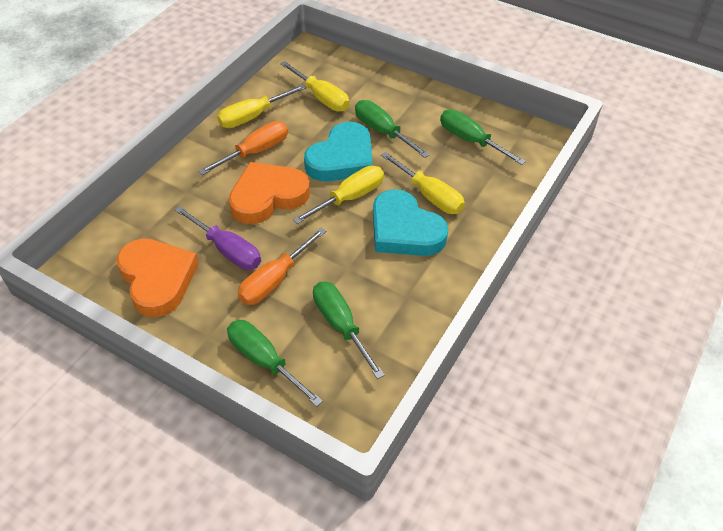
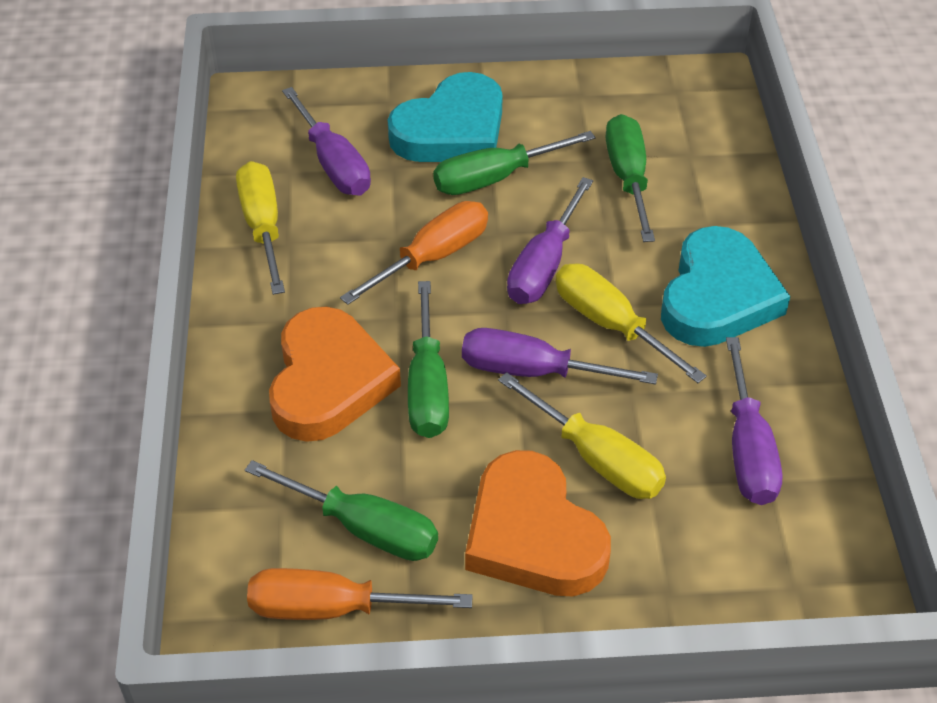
purple screwdriver: [175,206,261,270] = 1 -> [282,87,371,196] [462,328,658,384] [507,177,593,304] [726,337,783,505] = 4
yellow screwdriver: [217,84,306,128] [280,61,350,112] [293,166,384,224] [381,152,465,214] = 4 -> [236,161,285,295] [498,372,666,499] [556,263,707,383] = 3

